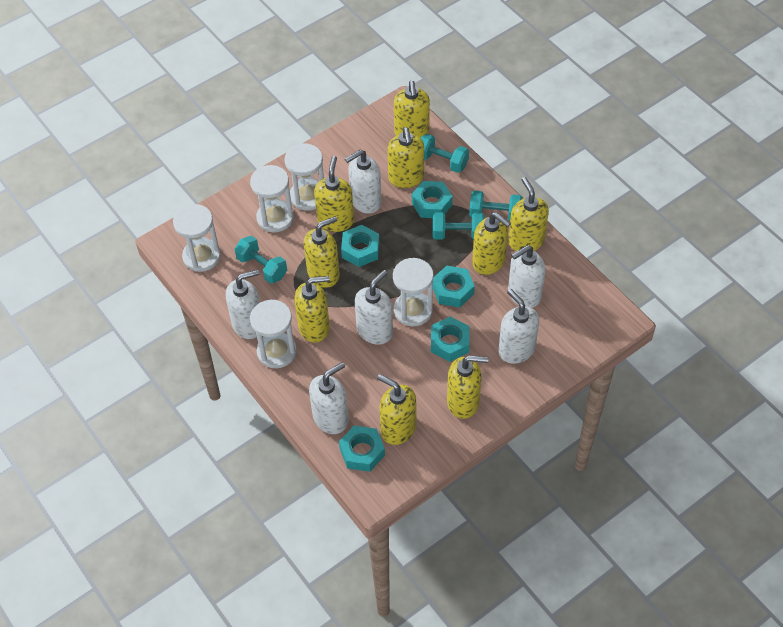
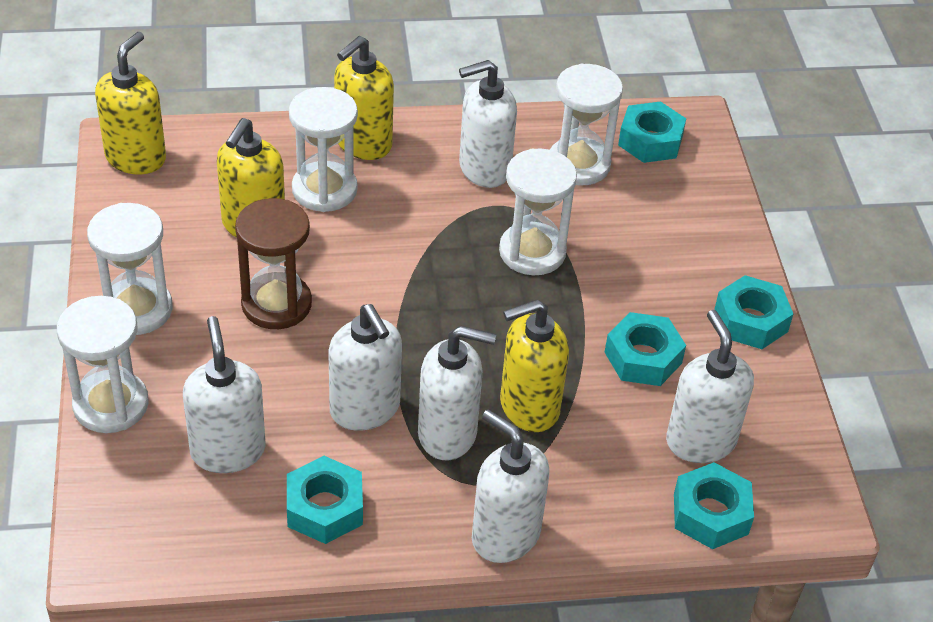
brown hourglass: none = 0 -> [235,198,312,329] = 1
turquoise dumbbell: [235,236,287,284] [420,134,469,173] [433,212,485,240] [469,191,523,221] = 4 -> none = 0
yellow soap dispenser: [294,276,330,343] [304,216,340,288] [314,156,354,232] [377,374,416,445] [387,127,424,188] [394,81,430,137] [447,355,489,419] [472,212,511,275] [508,177,549,251] = 9 -> [95,32,166,174] [217,118,285,238] [334,36,394,160] [500,300,569,432] = 4

